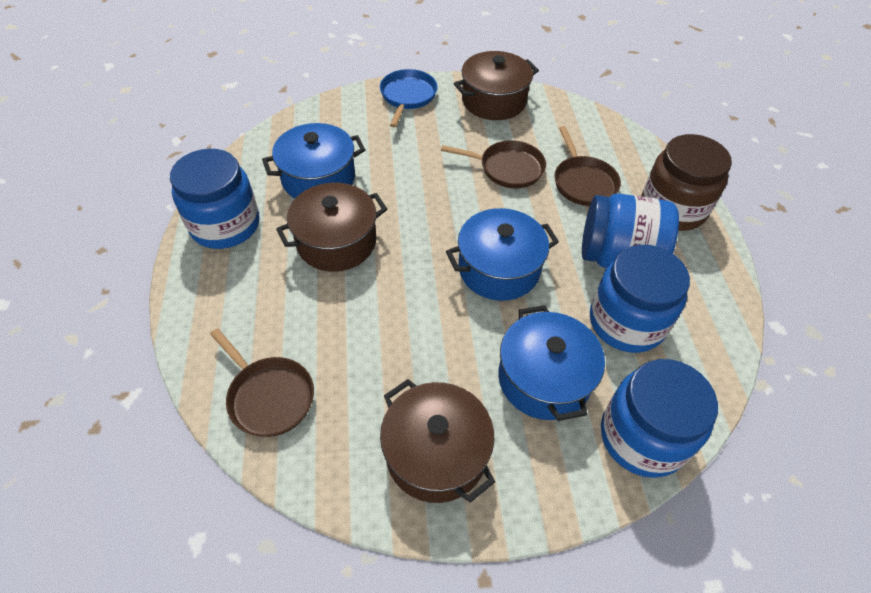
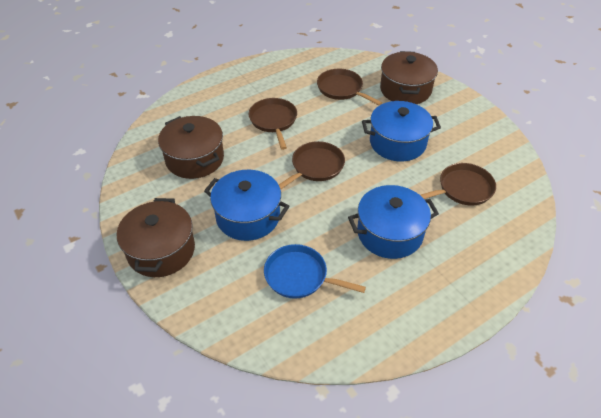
blue jar: [170,149,259,249] [582,193,679,268] [590,245,690,353] [601,359,718,478] = 4 -> none = 0
brown jar: [641,134,732,231] = 1 -> none = 0
brown pan: [210,328,314,437] [441,140,546,188] [554,126,621,206] = 3 -> [249,98,297,150] [279,141,345,190] [317,69,382,105] [420,163,496,205] = 4

